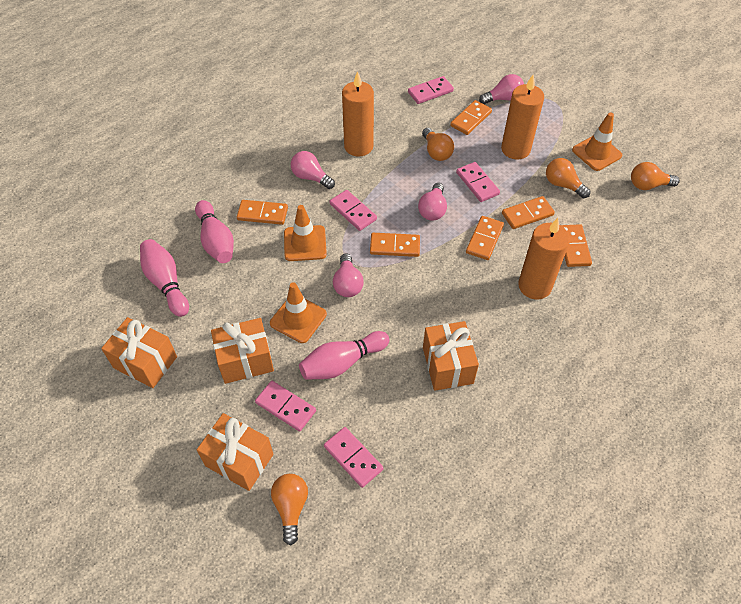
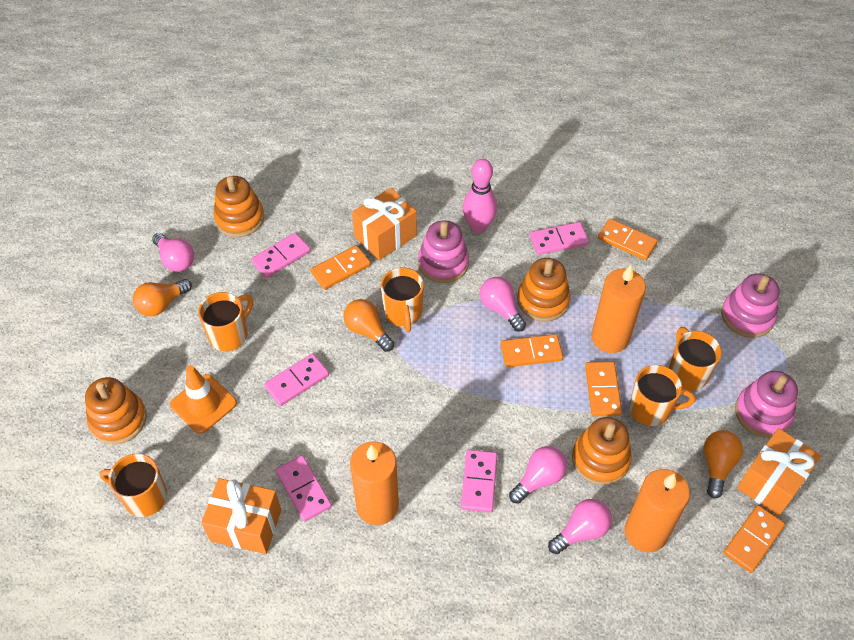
orange domino: [237,200,288,225] [370,233,420,257] [450,100,492,135] [466,216,504,260] [502,196,555,229] [561,224,592,267] = 6 -> [311,245,371,290] [501,334,563,367] [585,362,622,416] [598,218,658,260] [724,505,785,573] = 5
orange gift: [101,317,177,388] [197,413,273,491] [211,318,274,384] [423,321,479,391] = 4 -> [201,478,281,554] [352,188,417,260] [737,428,821,516] = 3
orange light bulb: [271,474,308,545] [422,128,454,161] [546,158,590,198] [631,162,680,190] = 4 -> [133,279,192,316] [343,299,394,352] [704,430,743,499] = 3
orange mug: none = 0 -> [100,453,167,517] [198,292,253,352] [381,267,424,332] [629,365,696,426] [669,327,722,391] = 5
orange stacking toy: none = 0 -> [85,377,147,445] [213,176,264,237] [517,258,570,322] [572,417,632,485] = 4
orange traffic cone: [270,282,327,343] [284,205,327,261] [572,112,622,171] = 3 -> [170,365,237,434] = 1
pink bowling pin: [140,239,189,317] [195,200,234,263] [299,331,389,380] = 3 -> [462,159,497,233] = 1
pink stacking toy: none = 0 -> [418,220,469,283] [721,273,780,338] [735,371,798,438] = 3

